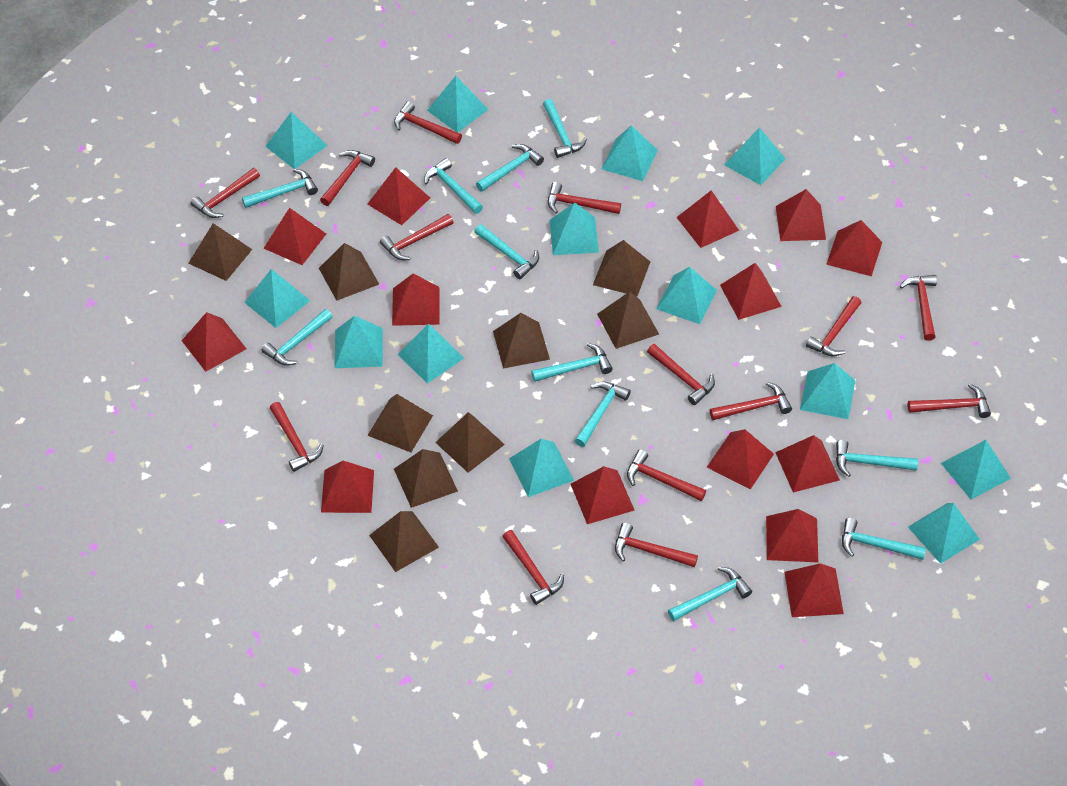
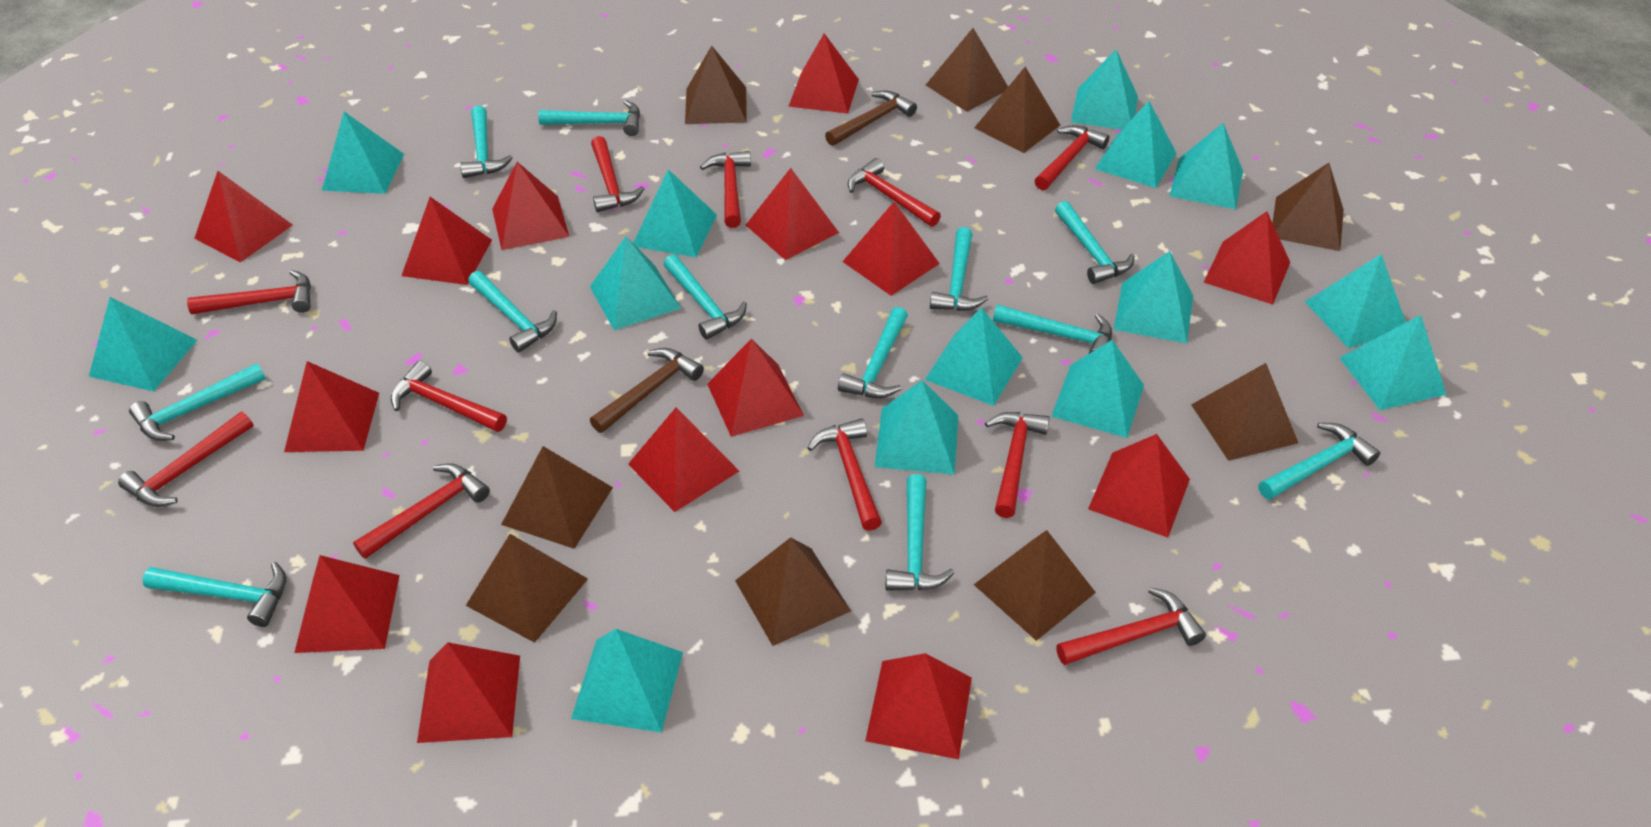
brown hammer: none = 0 -> [590,348,704,433] [825,91,917,146] = 2
red hammer: [191,168,260,218] [270,402,324,472] [320,150,375,206] [380,214,453,260] [394,101,462,144] [502,530,564,605] [548,182,621,214] [615,522,698,567] [627,449,706,501] [647,344,715,405] [710,382,792,420] [806,296,861,357] [900,275,937,341] [908,384,991,418] = 14 -> [118,412,253,507] [187,270,311,315] [353,463,490,559] [391,361,507,432] [591,136,645,212] [700,151,751,228] [808,418,882,531] [848,158,941,227] [985,412,1050,518] [1034,125,1109,190] [1056,587,1206,665] = 11
turquoise hammer: [242,169,318,208] [262,309,333,366] [424,158,483,214] [475,224,539,279] [476,144,544,192] [531,343,613,382] [543,99,587,158] [574,382,631,447] [668,567,752,621] [836,440,918,477] [842,518,926,560] = 11 -> [129,363,266,441] [142,562,286,627] [460,105,513,178] [468,271,557,352] [538,100,640,136] [663,254,747,340] [838,307,908,398] [885,474,955,591] [930,227,988,311] [993,305,1112,353] [1055,201,1135,284] [1259,423,1380,500] = 12
turquoise pyramid: [244,269,310,328] [265,112,328,169] [335,316,383,368] [398,324,464,384] [427,76,488,132] [509,438,574,497] [550,203,599,255] [601,125,658,181] [656,267,717,324] [724,128,786,185] [800,363,856,419] [908,503,980,564] [941,440,1011,500] = 13 -> [89,297,198,392] [322,112,404,194] [571,629,683,732] [590,236,681,330] [633,169,717,257] [875,380,958,475] [925,307,1023,406] [1051,340,1144,438] [1071,50,1138,130] [1095,101,1177,188] [1114,251,1193,343] [1169,123,1243,210] [1305,254,1406,348] [1339,315,1447,410] = 14

